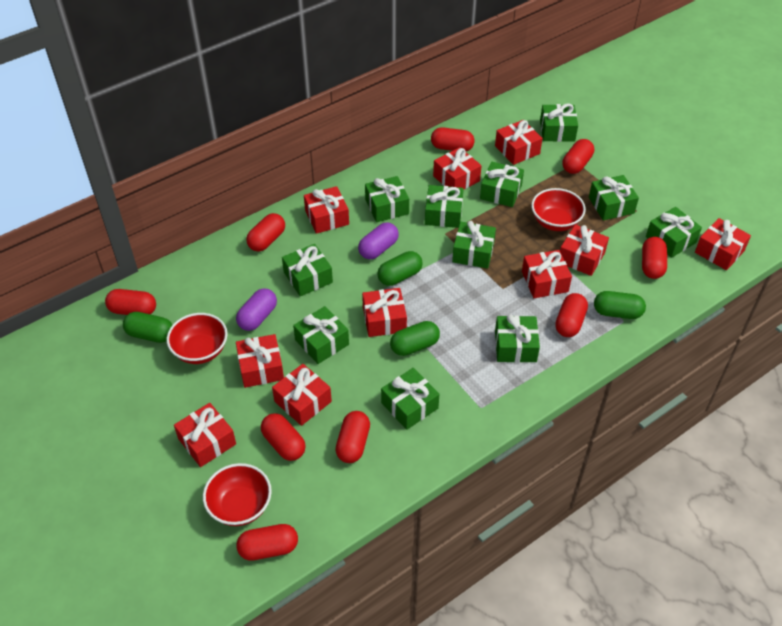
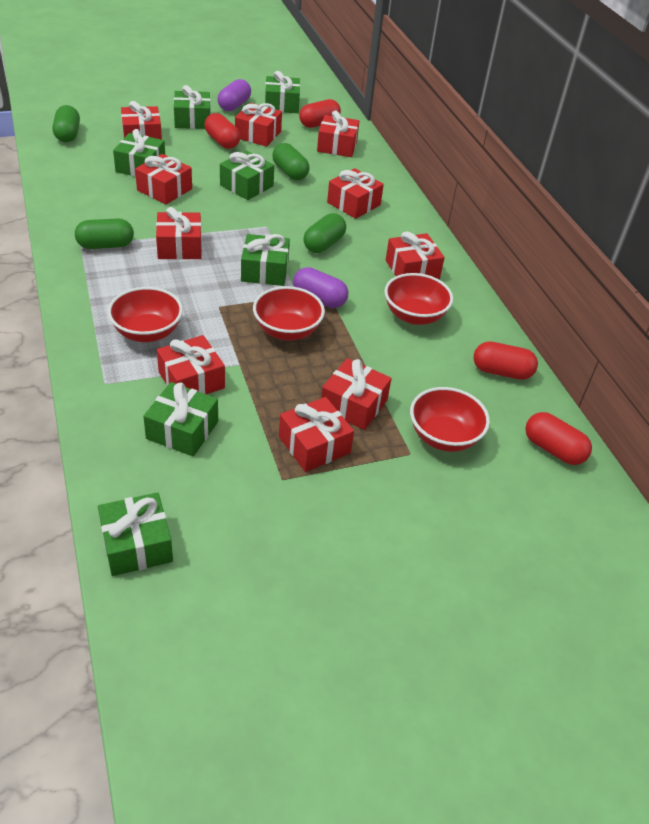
green gift: [282,244,333,296] [293,306,349,364] [365,176,409,222] [381,368,439,430] [425,185,464,228] [452,221,496,269] [480,162,524,207] [495,314,540,363] [540,104,578,142] [589,175,639,221] [646,207,702,258] = 11 -> [98,492,173,576] [113,129,165,176] [143,382,218,456] [174,85,211,129] [220,151,274,200] [241,234,290,286] [265,71,300,113] = 7
red bowl: [166,313,228,364] [203,463,272,526] [531,188,586,231] = 3 -> [108,287,183,342] [253,286,325,340] [384,273,453,325] [410,387,490,452] = 4
red capsule: [105,289,156,315] [237,524,298,561] [246,213,285,252] [261,413,306,461] [335,411,370,463] [431,127,474,152] [555,293,588,337] [563,139,594,174] [642,237,667,279] = 9 -> [205,113,240,149] [299,99,341,128] [473,341,538,380] [525,412,592,465] = 4

